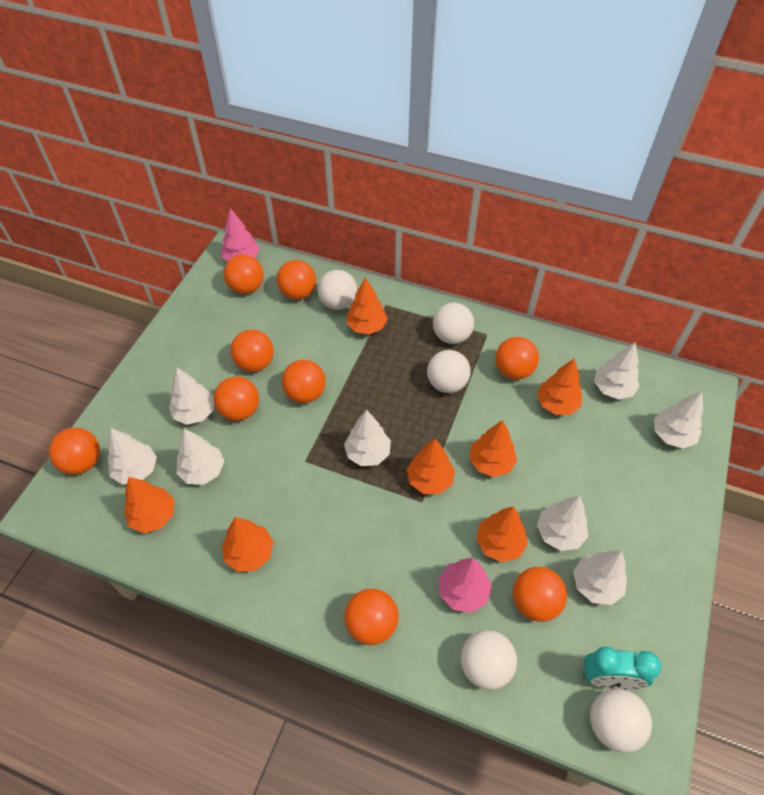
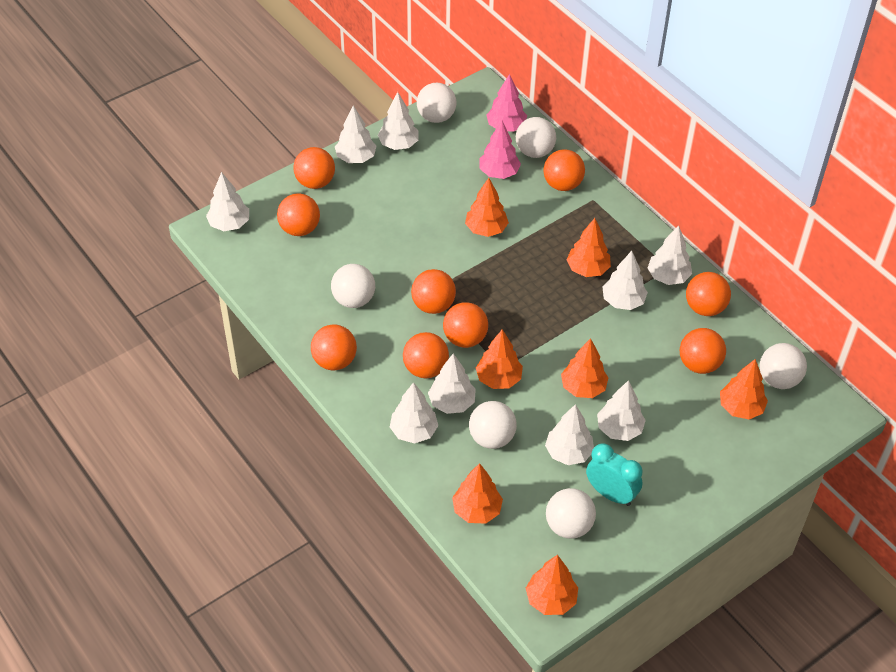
white ball: [318,270,357,310] [427,350,471,393] [433,303,474,344] [461,630,517,690] [590,688,652,753] = 5 -> [331,264,375,308] [417,83,456,123] [469,401,517,449] [516,117,556,158] [546,488,596,539] [759,343,807,389] = 6
white tree: [108,428,157,485] [169,367,214,425] [176,429,224,485] [344,410,391,466] [537,495,588,551] [573,551,627,605] [595,342,639,399] [654,391,703,449] = 8 -> [206,172,249,231] [335,105,376,163] [378,92,418,150] [390,382,438,443] [428,354,476,414] [545,404,594,465] [597,380,646,441] [603,251,648,310] [648,226,692,285] = 9

